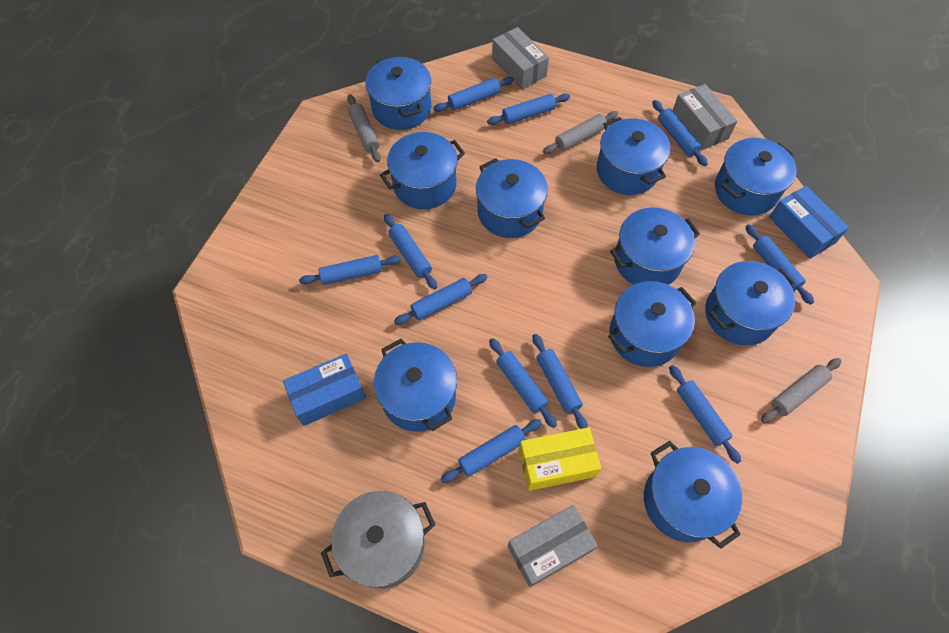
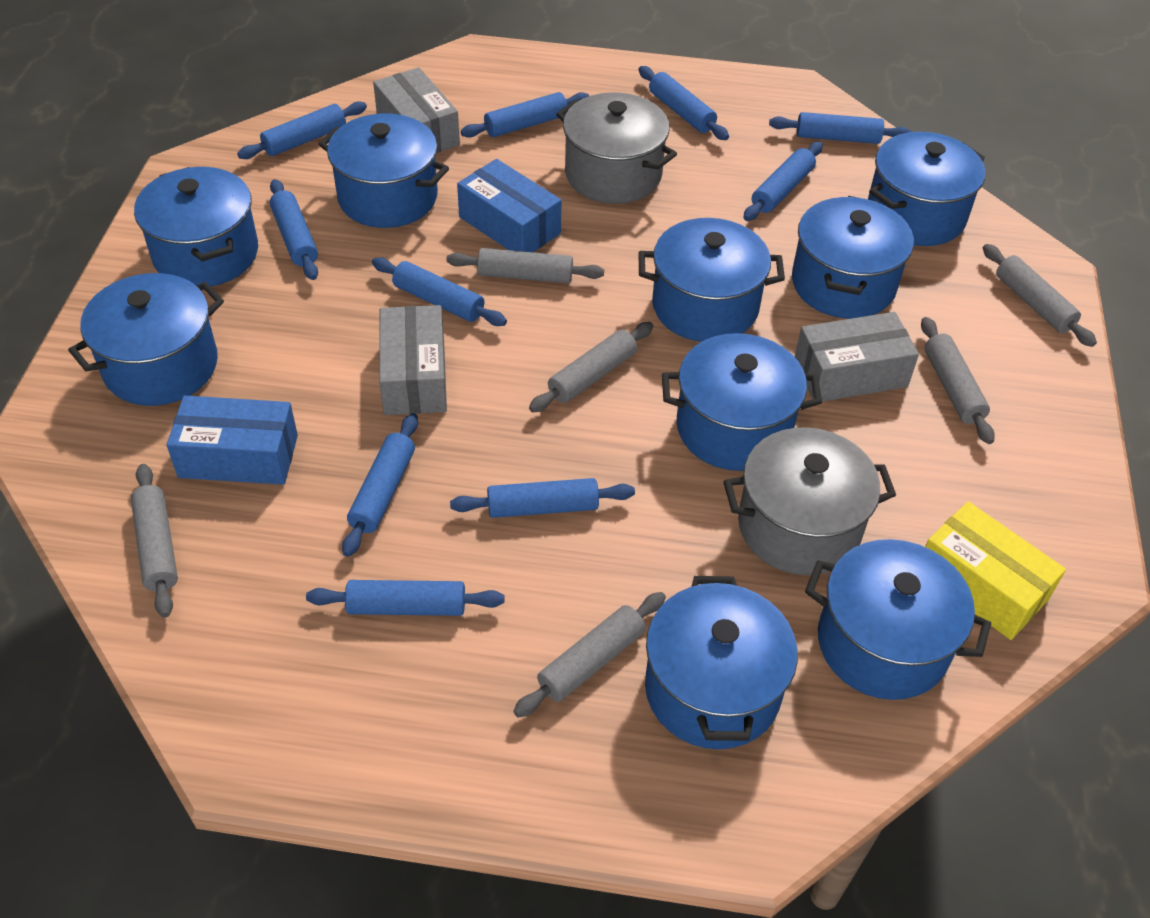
blue pot: [365,56,431,130] [374,339,457,432] [380,132,465,209] [476,158,548,238] [597,117,670,195] [608,281,697,367] [610,207,700,285] [644,441,742,549] [705,261,795,345] [715,138,796,215] = 10 -> [68,273,224,406] [134,167,258,287] [319,113,449,228] [638,218,785,342] [645,576,798,749] [662,333,822,471] [792,196,914,319] [805,539,991,700] [868,132,985,246] = 9
blue rolling pin: [299,255,401,285] [384,214,437,290] [394,274,487,325] [433,77,514,112] [441,419,542,483] [487,93,570,125] [489,338,557,428] [532,334,588,429] [652,100,708,166] [669,365,741,464] [746,224,814,305] = 11 -> [237,101,367,159] [270,179,318,280] [306,580,504,616] [342,413,418,557] [372,257,507,326] [450,478,635,518] [461,92,589,138] [639,66,729,140] [743,142,823,221] [769,112,912,144] = 10
grey pot: [321,491,435,589] = 1 -> [556,92,677,204] [724,428,896,575] = 2
grey rolling pin: [347,95,381,162] [543,111,618,154] [761,358,841,423] = 3 -> [131,464,178,618] [446,248,604,283] [513,592,666,718] [529,322,653,412] [921,317,995,444] [983,244,1097,347] = 6

